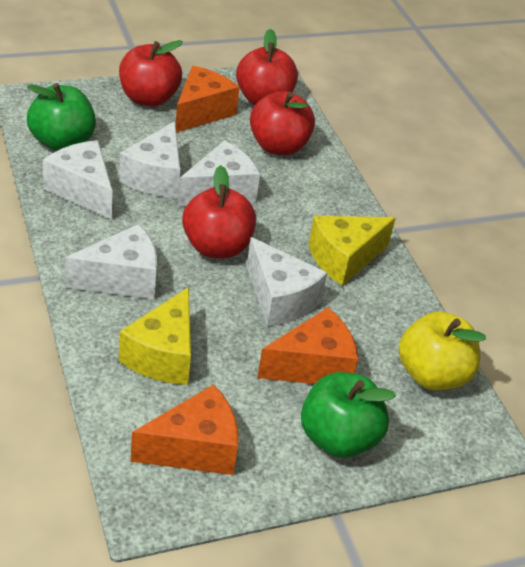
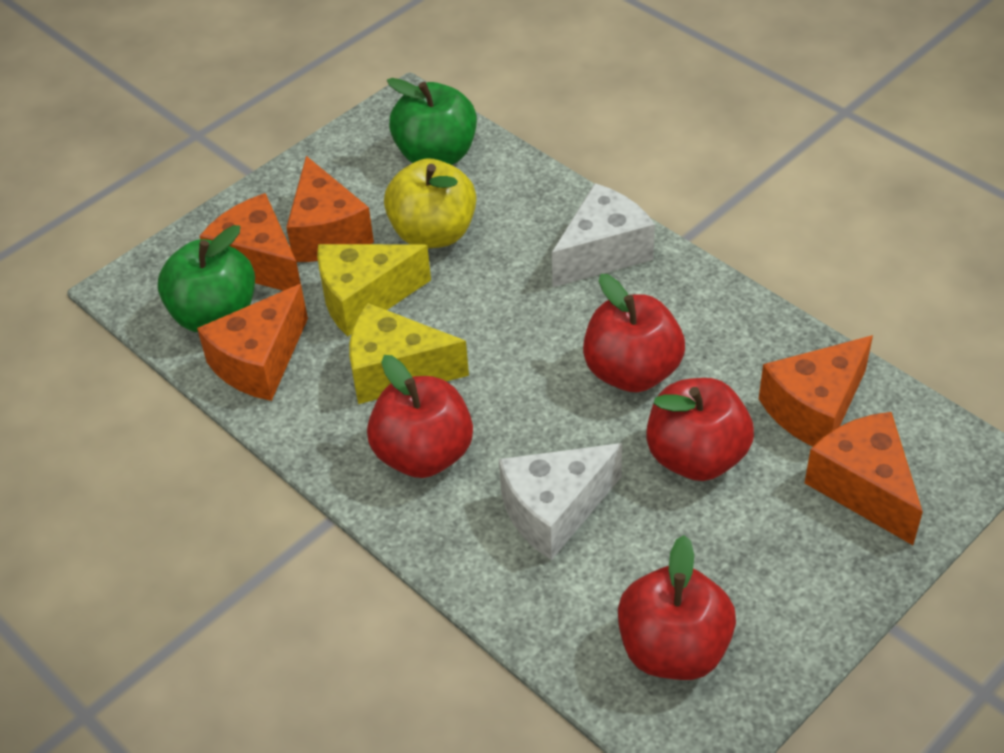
orange cheese: [131,384,238,475] [176,66,240,133] [257,307,358,384] = 3 -> [197,284,308,401] [200,193,301,291] [286,156,374,262] [759,335,873,447] [805,412,923,545] = 5
white cheese: [43,140,112,220] [65,224,157,299] [119,121,180,198] [178,140,260,207] [247,237,327,327] = 5 -> [499,443,622,560] [552,183,655,288] = 2

